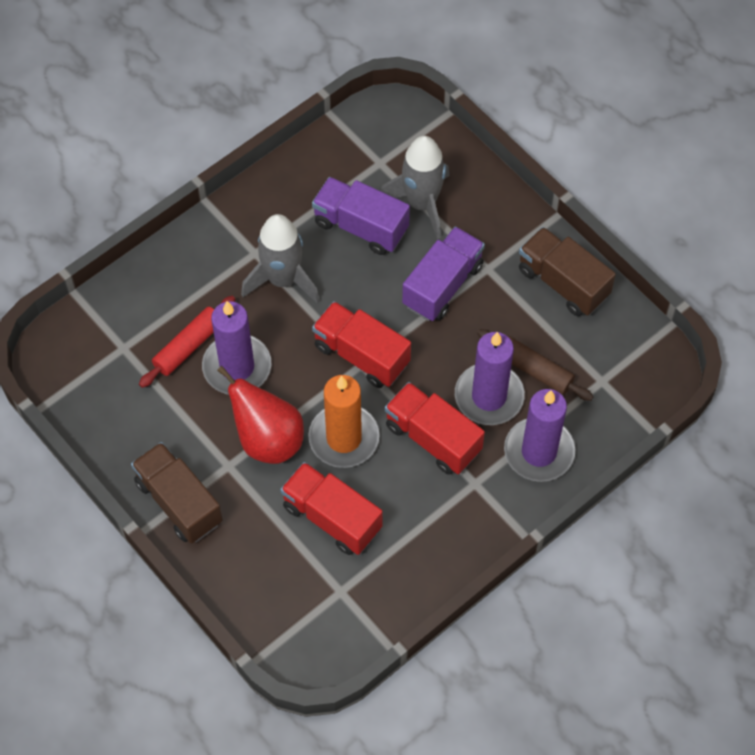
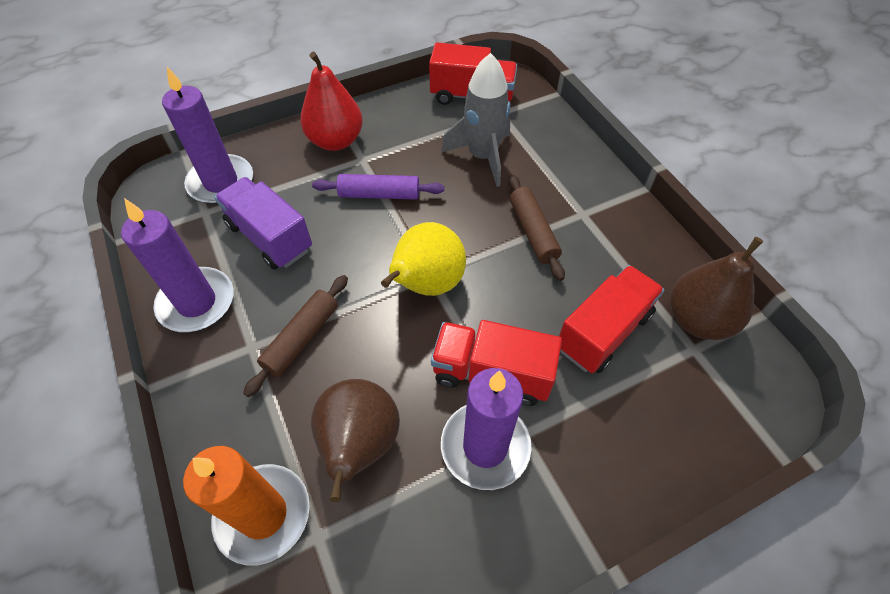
brown pear: none = 0 -> [311,379,400,502] [670,237,763,340] = 2
brown rolling pin: [477,329,594,401] = 1 -> [243,275,348,397] [508,174,565,281] = 2
brown truck: [131,442,223,544] [519,227,616,316] = 2 -> none = 0
grey rocket: [241,214,320,304] [381,136,449,239] = 2 -> [441,53,511,187] = 1
purple rolling pin: none = 0 -> [312,174,444,200] = 1
purple truck: [312,177,410,255] [402,226,485,321] = 2 -> [215,177,312,270] = 1
red rolling pin: [139,296,235,388] = 1 -> none = 0
yellow pear: none = 0 -> [381,222,466,296] = 1

